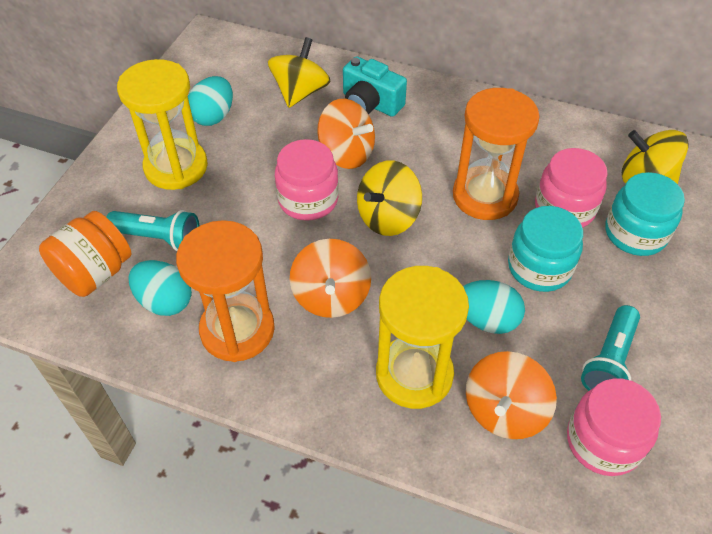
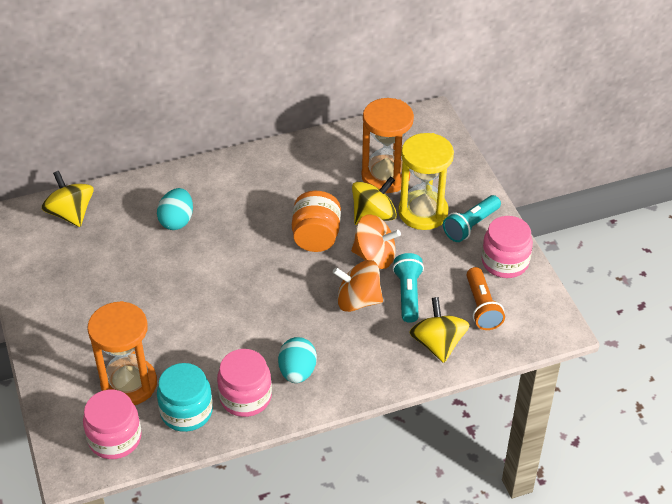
orange flashlight: none = 0 -> [467,267,505,330] = 1
orange spinning top: [290,239,371,318] [317,99,375,169] [466,351,557,439] = 3 -> [333,260,383,312] [351,214,401,269] = 2
turquoise camera: [343,56,407,117] = 1 -> none = 0
turquoise egg: [128,260,192,316] [188,76,233,126] [463,280,525,334] = 3 -> [157,188,193,230] [278,337,317,383] = 2
turquoise jar: [508,206,583,292] [605,172,685,256] = 2 -> [157,363,213,432] = 1
yellow hourglass: [117,59,208,190] [376,266,469,409] = 2 -> [398,133,454,230] = 1

